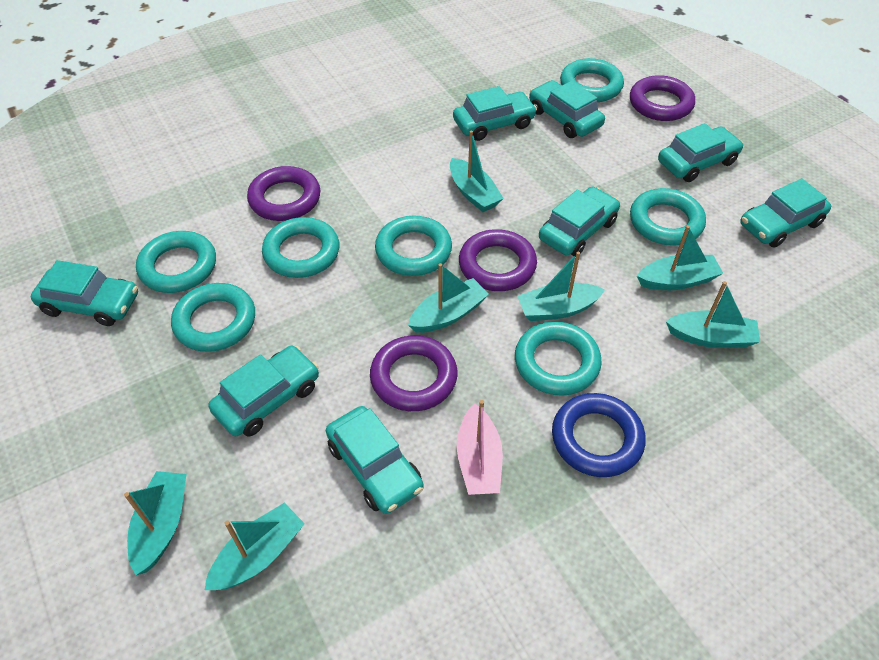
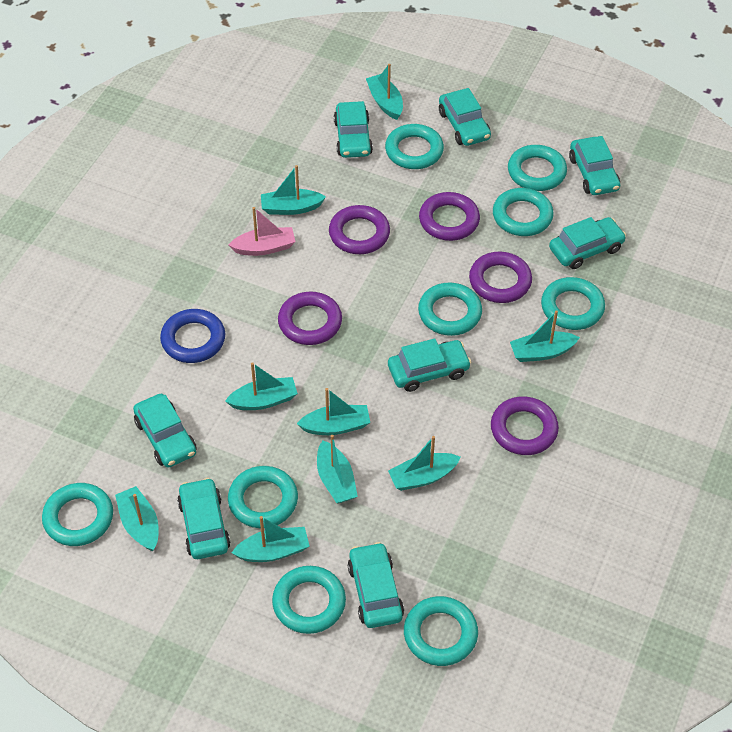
purple ring: [247,166,320,221] [370,335,458,411] [459,229,537,291] [630,75,695,121] = 4 -> [278,292,342,345] [329,205,390,254] [419,192,480,241] [469,252,532,303] [491,396,559,455] = 5
turquoise boat: [124,471,187,575] [205,503,305,590] [408,263,489,333] [450,131,504,212] [517,252,605,321] [637,225,723,290] [666,281,760,348] = 7 -> [115,486,159,551] [225,362,298,410] [232,516,310,562] [261,165,326,215] [297,388,370,435] [317,435,358,504] [366,64,403,120] [388,436,461,491] [510,310,580,362] = 9
turquoise ring: [136,231,216,293] [171,283,255,352] [262,217,339,278] [375,216,452,276] [515,321,602,396] [560,58,624,102] [630,188,706,246] = 7 -> [42,483,113,546] [228,466,298,528] [272,566,346,634] [385,124,444,169] [404,596,478,666] [418,282,482,336] [493,188,554,236] [508,145,567,191] [541,277,605,330] = 9

